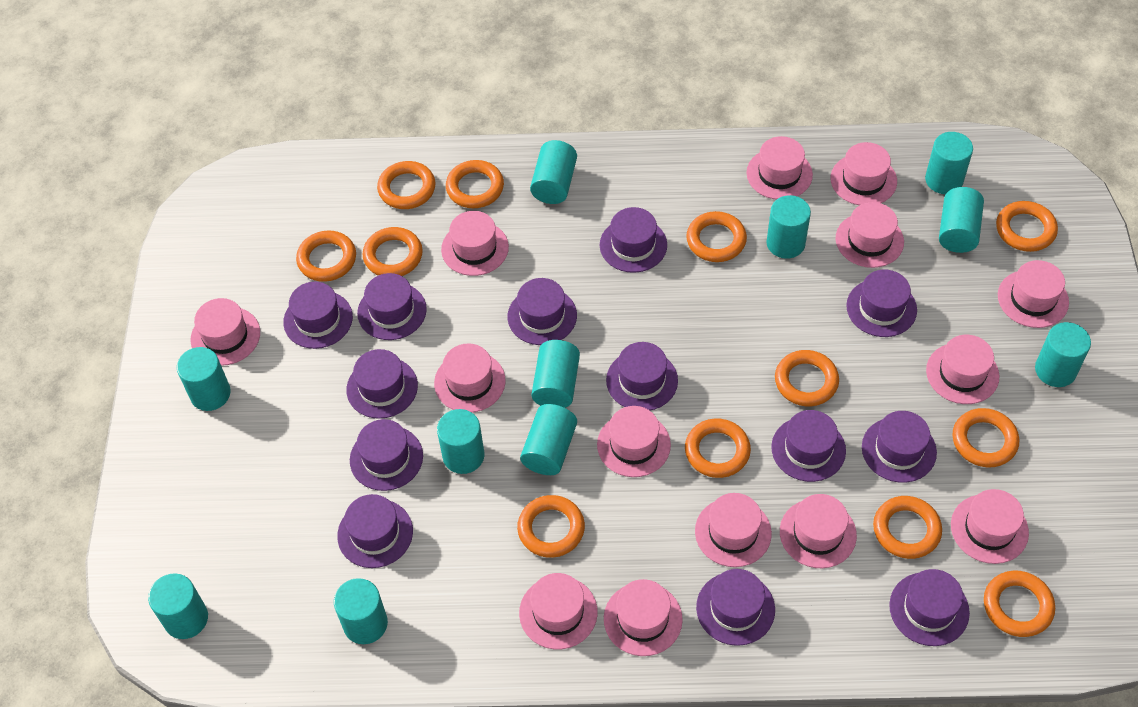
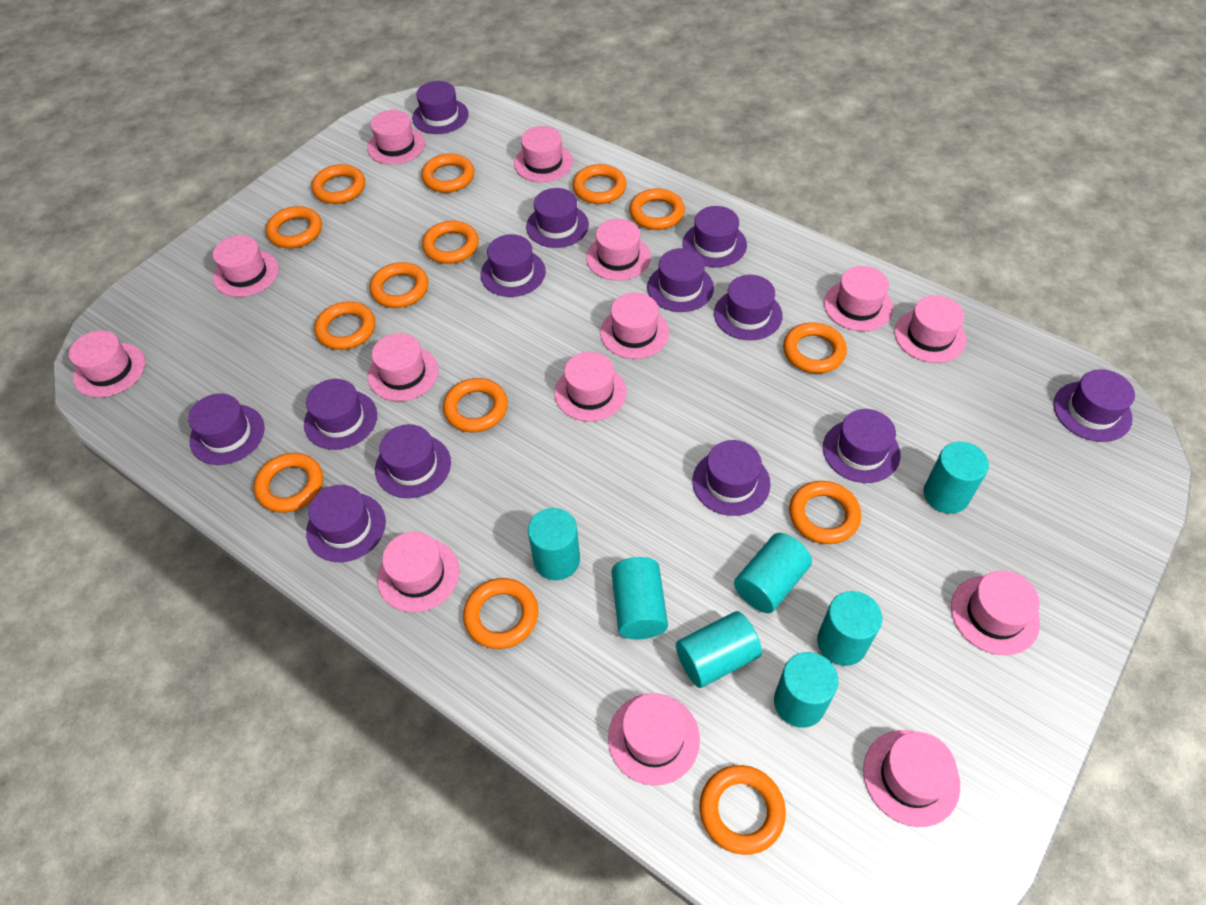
orange ring: [296,231,356,282] [362,227,423,276] [377,161,436,209] [446,160,504,208] [517,495,585,558] [685,419,751,478] [686,211,747,262] [775,350,839,406] [873,496,942,559] [952,408,1019,467] [984,570,1055,637] [996,201,1058,252] = 12 -> [254,453,323,513] [266,206,322,248] [311,164,365,204] [314,301,375,350] [370,262,428,308] [421,153,474,193] [422,220,479,264] [443,378,508,432] [463,578,538,649] [572,164,627,204] [629,188,685,230] [699,765,786,855] [783,322,847,373] [789,481,861,544] = 14
turquoise cylinder: [148,573,208,639] [177,347,231,411] [334,578,388,644] [437,409,484,474] [520,404,577,475] [530,140,577,204] [531,340,580,408] [766,195,811,259] [925,132,973,194] [939,187,984,253] [1035,322,1091,387] = 11 -> [528,508,580,580] [611,557,668,639] [676,611,762,688] [734,533,812,613] [774,652,838,728] [817,591,882,666] [924,442,989,514] = 7

